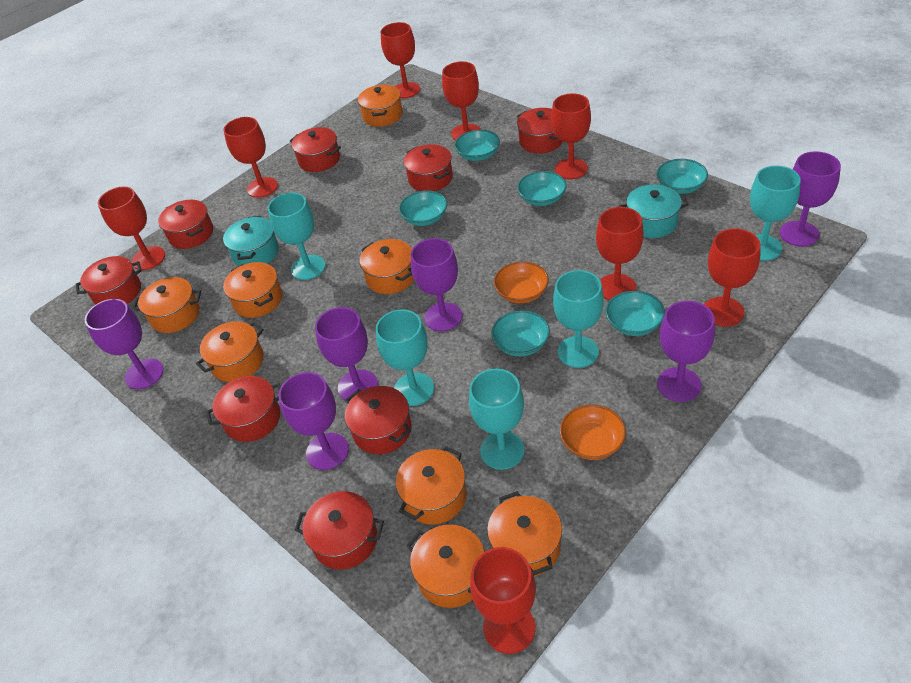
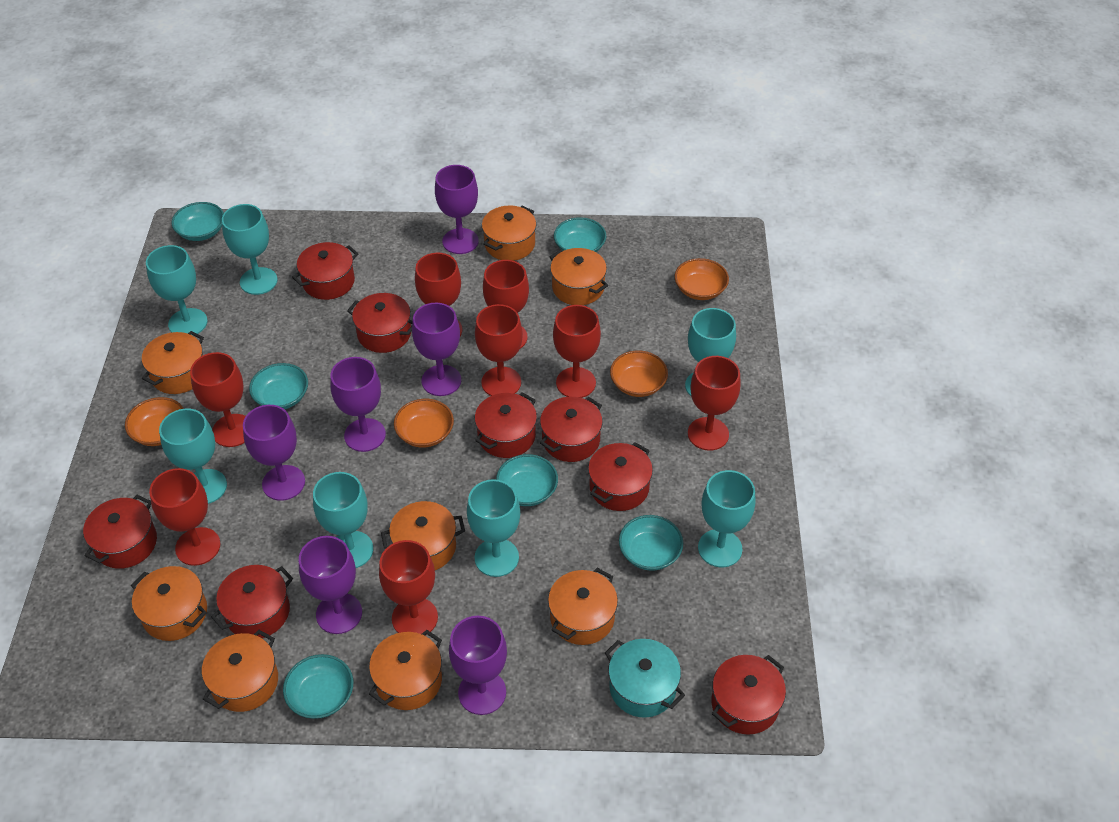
orange bowl: [494,262,549,303] [560,404,626,460] = 2 -> [125,397,184,446] [394,399,454,448] [610,351,668,397] [675,258,729,300] = 4
turquoise goblet: [268,193,326,280] [376,309,434,406] [469,368,525,470] [553,270,604,368] [750,166,801,261] = 5 -> [146,245,208,336] [159,409,227,504] [222,204,278,295] [313,472,373,568] [467,479,520,577] [685,308,736,396] [698,470,756,567] = 7
turquoise pot: [223,216,279,266] [619,185,689,238] = 2 -> [605,639,685,718] = 1

